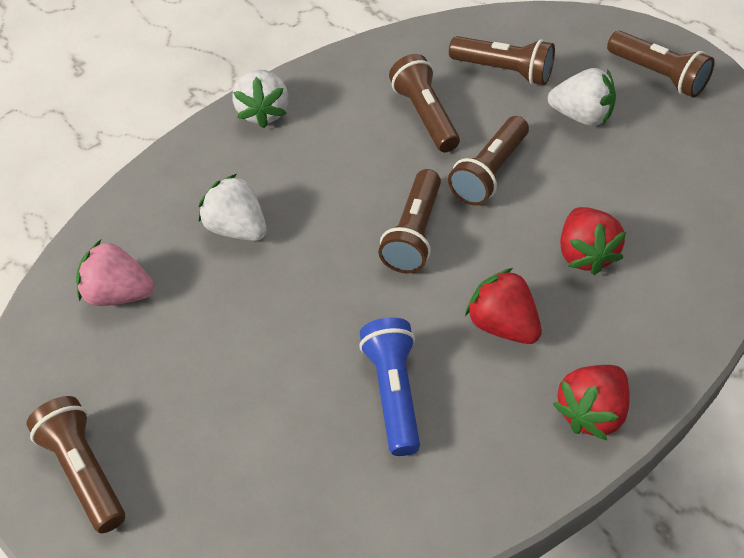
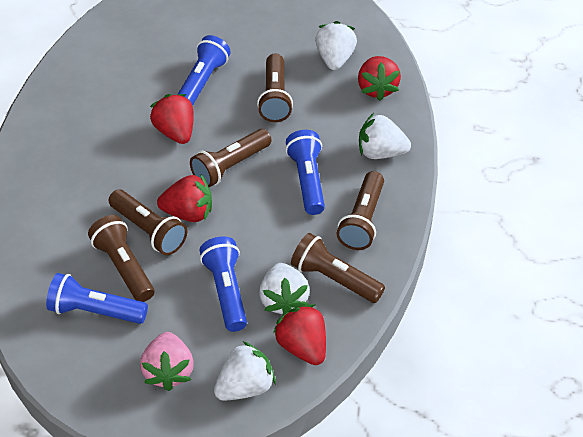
blue flashlight: [359,317,420,456] = 1 -> [46,273,148,324] [177,35,231,106] [200,237,247,332] [285,130,325,215] = 4
red strawberry: [465,268,542,344] [553,365,630,440] [560,207,626,275] = 3 -> [150,94,194,144] [157,174,212,222] [273,304,326,365] [358,56,401,101] = 4
white strawberry: [199,174,267,241] [233,69,288,128] [548,68,616,126] = 3 -> [214,341,276,401] [259,263,310,315] [315,21,357,70] [359,113,411,159] = 4

